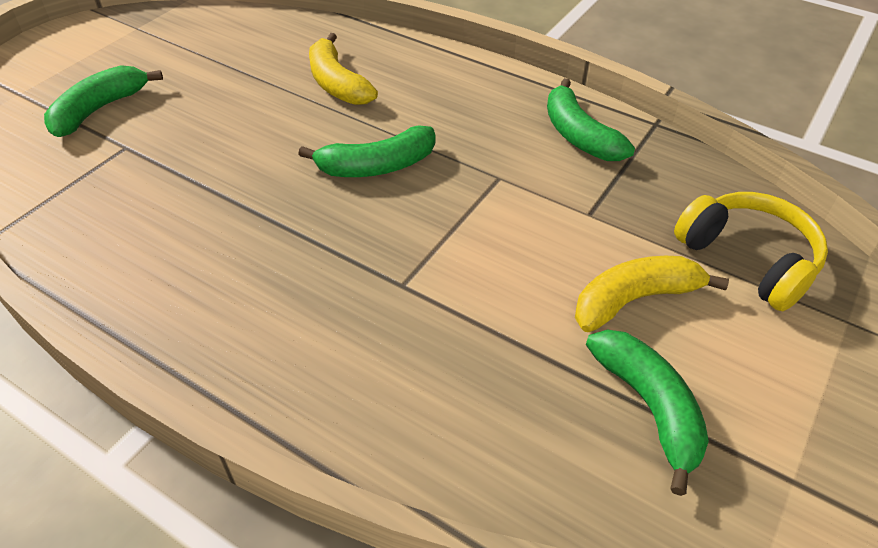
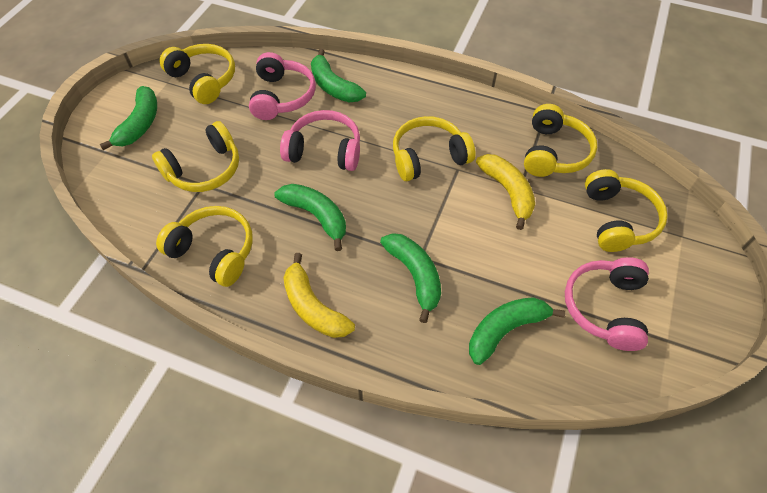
green banana: [44,65,163,137] [298,125,435,177] [547,78,635,161] [586,330,709,496] = 4 -> [99,86,157,150] [274,184,346,251] [311,49,366,103] [380,233,441,323] [469,297,565,365] = 5
pink headphones: none = 0 -> [249,52,316,120] [280,110,360,171] [565,257,649,351] = 3
yellow headphones: [674,192,828,311] = 1 -> [152,121,239,192] [156,206,253,287] [160,44,235,104] [393,116,476,181] [524,104,597,177] [585,169,668,252] = 6

